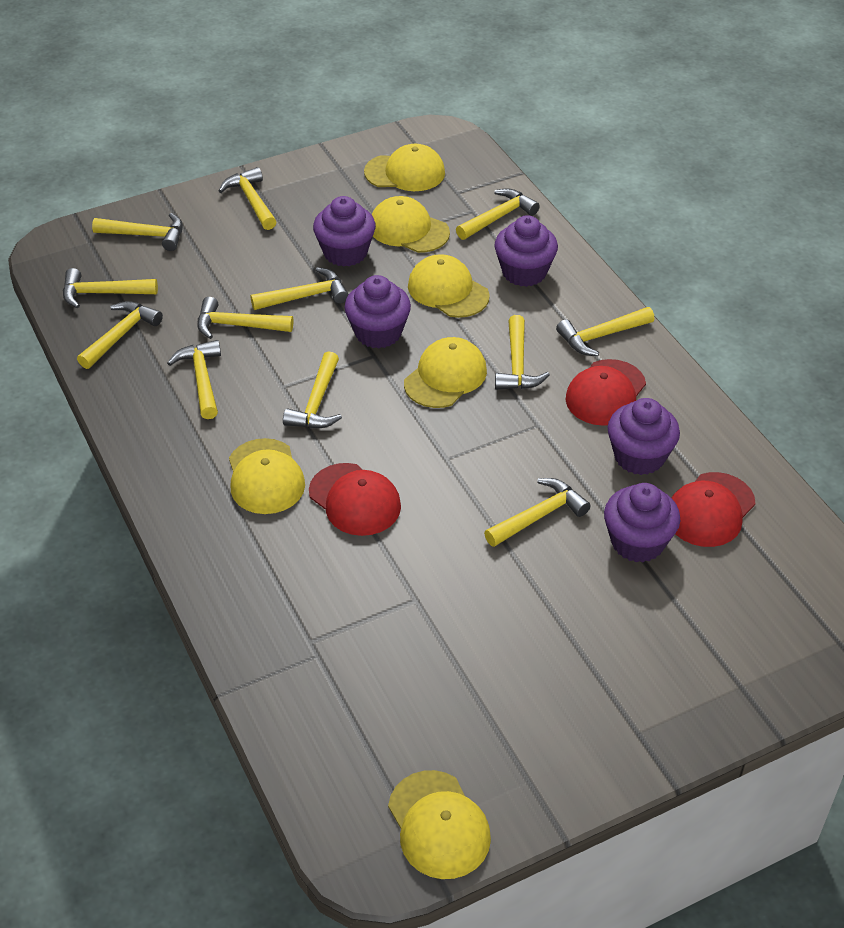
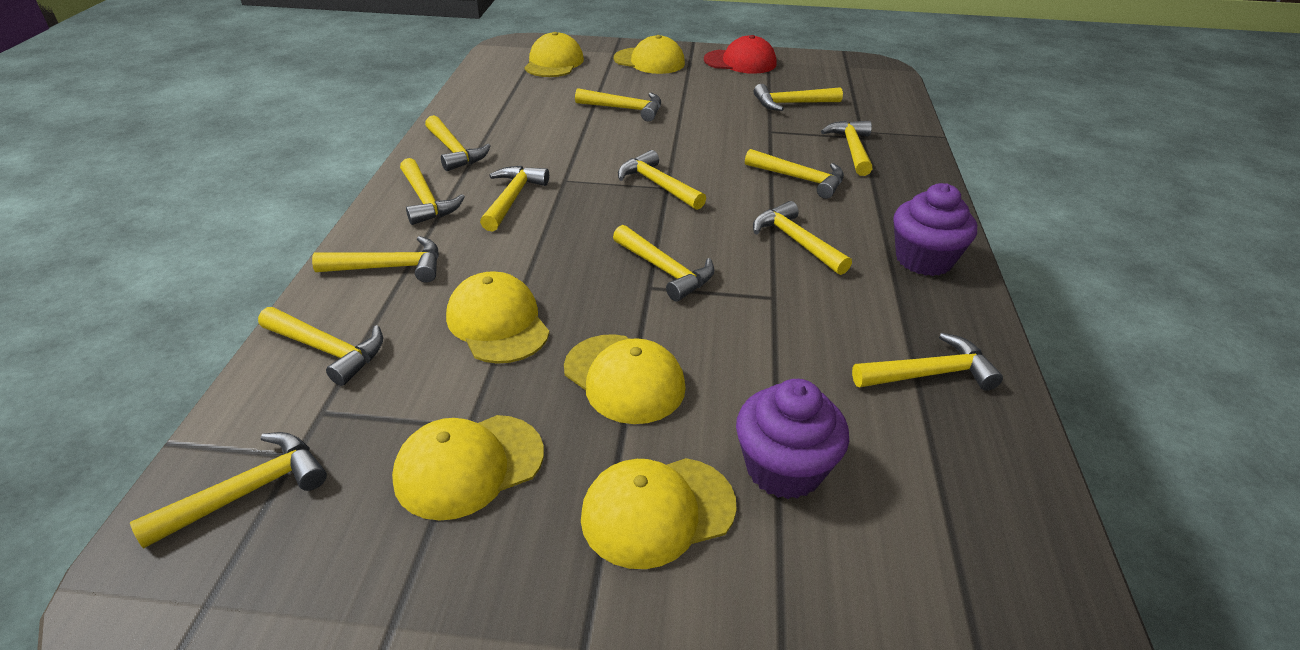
purple cupcake: [313,196,376,267] [344,275,411,348] [494,215,558,287] [604,483,680,562] [607,398,680,475] = 5 -> [736,379,849,499] [893,183,977,276] = 2
red cap: [309,463,401,536] [566,359,646,426] [672,472,756,547] = 3 -> [704,35,776,74] = 1
yellow hammer: [63,268,158,308] [77,301,163,369] [92,213,183,251] [167,340,221,419] [197,297,293,339] [219,167,277,230] [250,267,349,310] [283,351,342,428] [456,189,540,240] [484,478,591,547] [495,315,550,390] [556,307,654,356] = 12 -> [130,432,327,549] [258,307,383,386] [312,236,439,283] [400,158,465,225] [425,115,491,171] [480,166,549,232] [575,88,661,122] [613,225,714,302] [618,150,706,210] [745,149,844,199] [753,201,852,275] [754,84,843,111] [821,120,873,176] [852,332,1003,391] = 14

